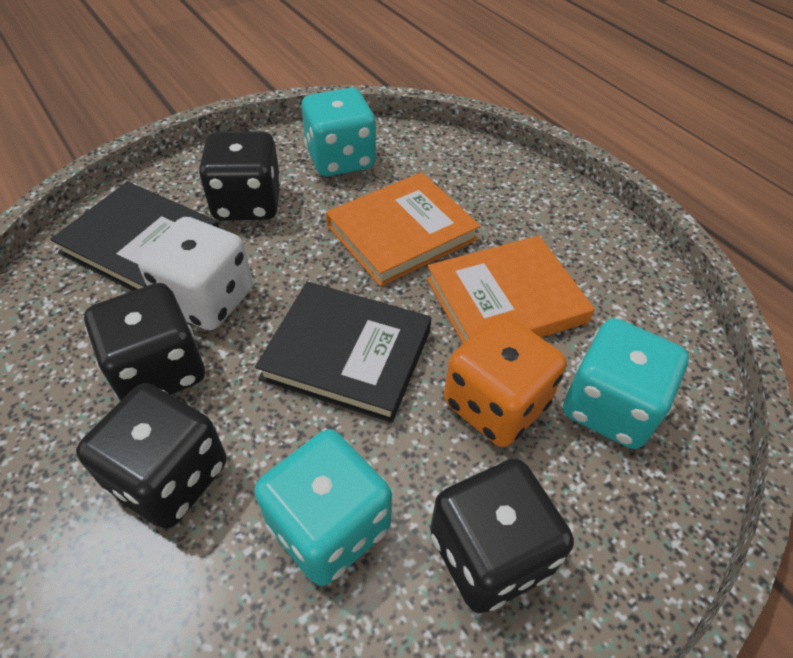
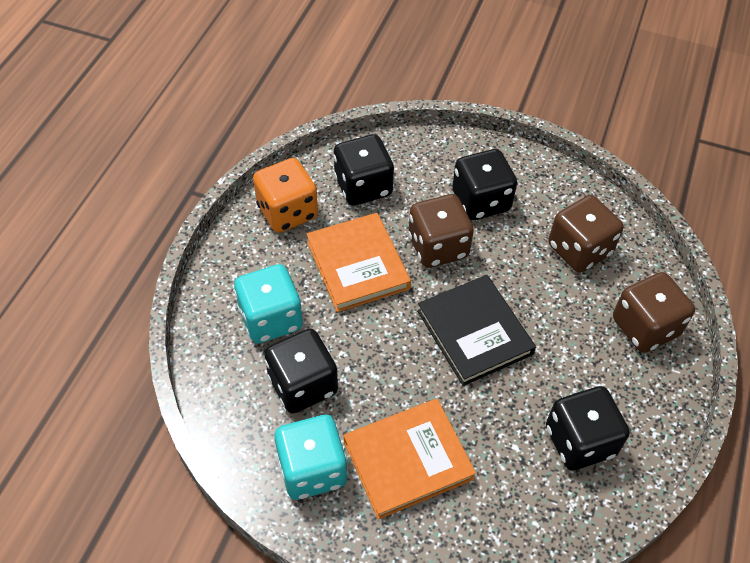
black book: [50,182,219,291] [255,282,431,423] = 2 -> [417,275,536,386] = 1
brown dice: none = 0 -> [408,194,474,268] [548,195,623,273] [613,272,695,353] = 3
turquoise dice: [254,429,392,586] [301,88,376,177] [563,318,689,449] = 3 -> [234,264,303,343] [274,415,348,500] = 2
white dice: [138,217,253,330] = 1 -> none = 0

